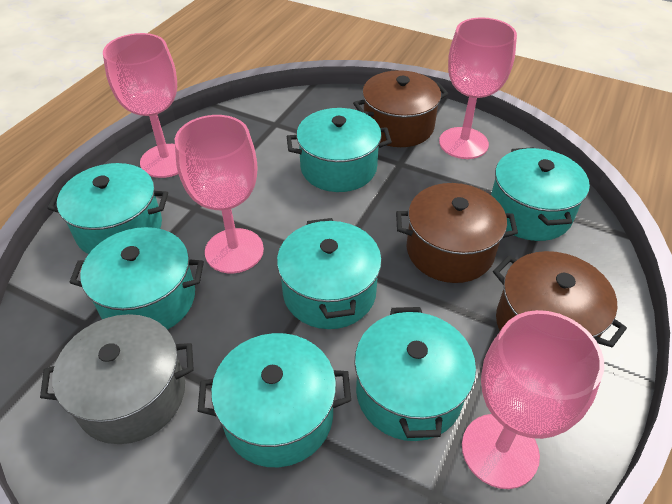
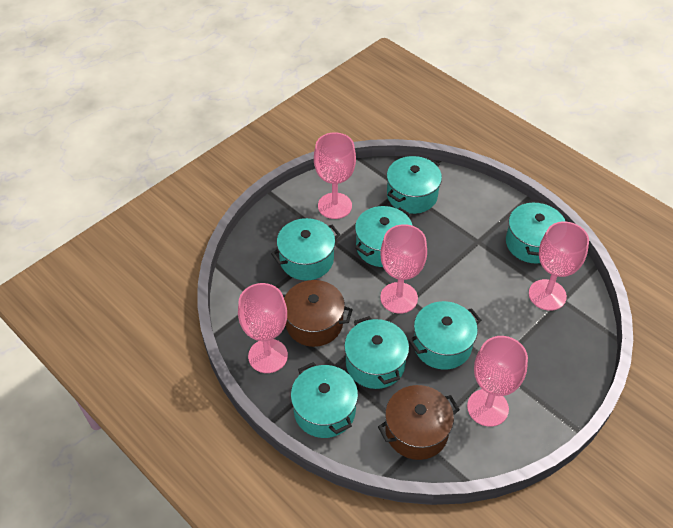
brown pot: [353,70,448,147] [396,183,518,283] [493,251,627,347] = 3 -> [283,280,353,347] [378,385,460,460] = 2
grey pot: [40,314,194,444] = 1 -> none = 0
pink goblet: [103,33,178,178] [175,115,264,273] [439,17,517,159] [462,310,604,489] = 4 -> [238,283,288,373] [314,132,356,219] [380,224,427,314] [467,336,528,427] [529,222,589,311] = 5

